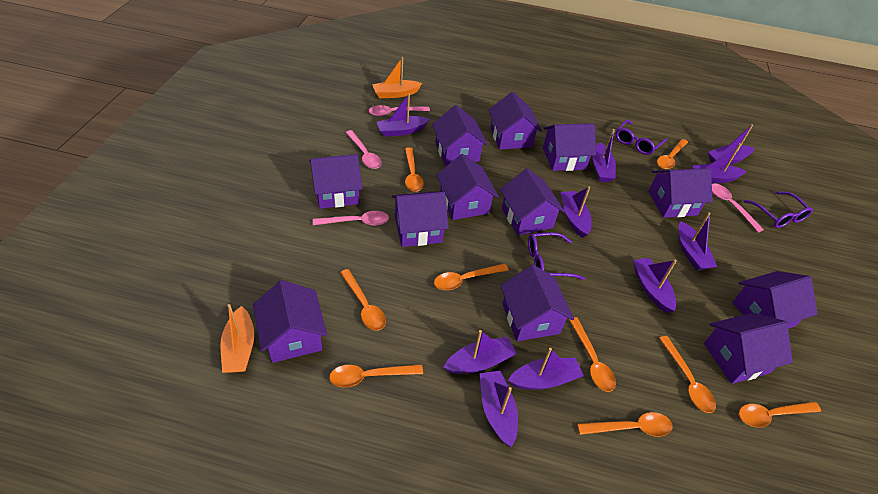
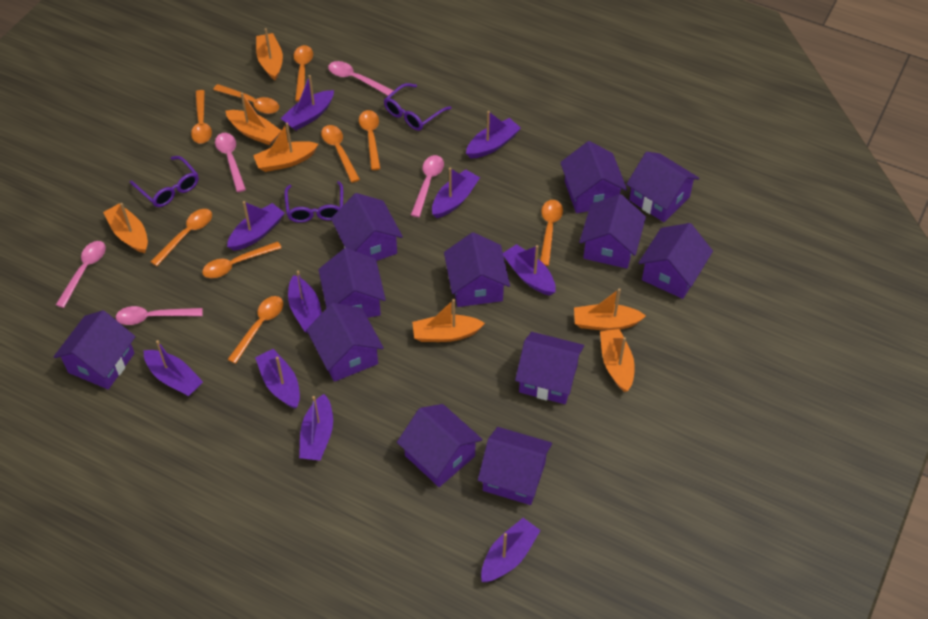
orange boat: [220,304,254,373] [372,57,422,98] = 2 -> [103,203,148,253] [226,92,281,145] [253,123,318,172] [256,28,283,81] [412,299,485,342] [574,288,646,331] [600,329,635,392] = 7
pink spoon: [313,211,389,226] [345,130,382,169] [369,105,430,116] [712,183,764,232] = 4 -> [56,241,106,308] [116,306,203,325] [215,133,246,192] [328,61,393,96] [411,155,444,217] = 5

